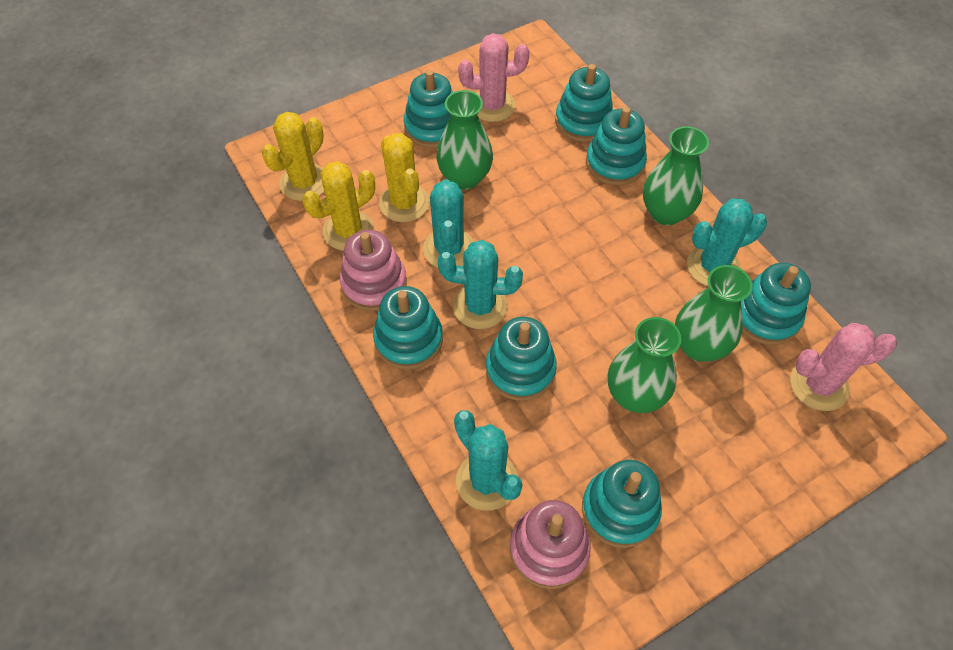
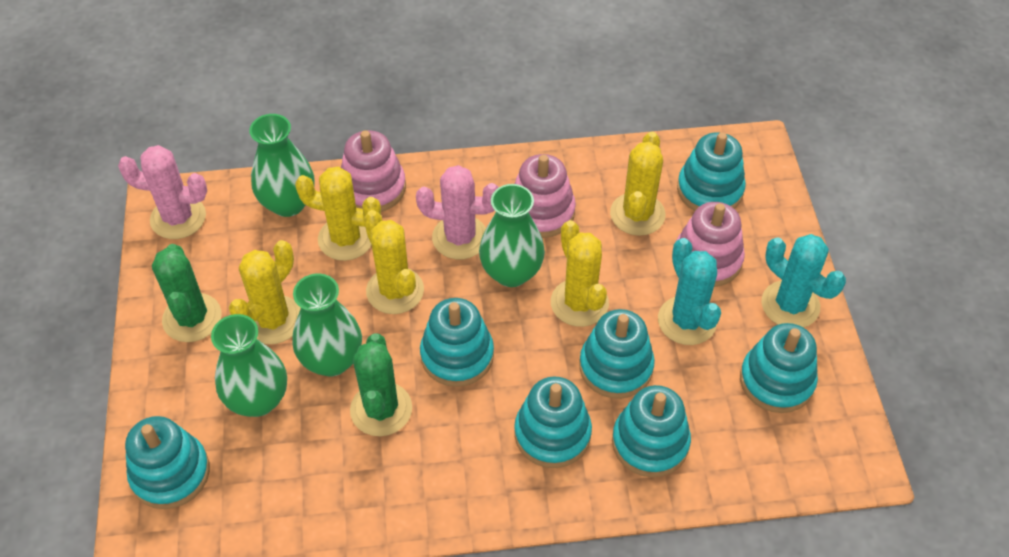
green cactus: none = 0 -> [152,244,222,342] [350,333,412,436] = 2
pink stacking toy: [340,230,407,311] [510,500,591,589] = 2 -> [341,130,406,212] [514,154,576,238] [676,202,745,287] = 3
turquoise cactus: [423,179,474,268] [438,240,523,329] [454,410,523,511] [687,199,767,286] = 4 -> [658,238,721,345] [761,234,846,328] = 2
yellow cactus: [262,112,324,201] [302,161,375,251] [379,133,429,222] = 3 -> [229,240,301,344] [295,167,381,261] [364,210,424,314] [551,220,609,327] [610,132,666,236] = 5

